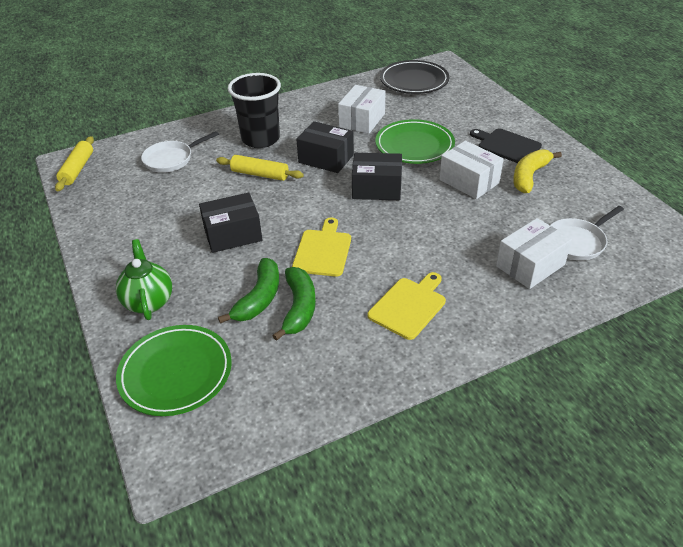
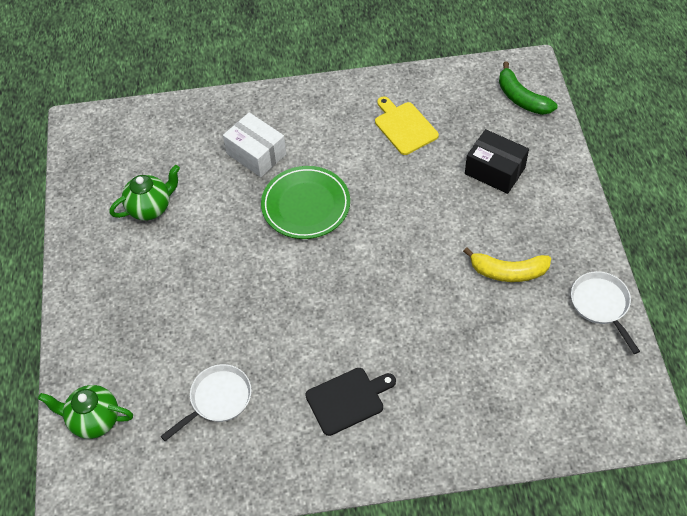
black box: [199,192,262,253] [297,121,354,173] [352,153,402,200] = 3 -> [465,129,529,194] = 1
black cup: [228,73,281,148] = 1 -> none = 0
black plate: [380,60,449,94] = 1 -> none = 0
green banana: [218,258,279,324] [272,267,316,341] = 2 -> [499,62,557,115] = 1
green plate: [116,325,232,416] [375,119,455,164] = 2 -> [261,166,350,239] = 1
green teapot: [116,239,172,320] = 1 -> [38,385,133,439] [110,165,180,220] = 2
white box: [338,85,386,134] [439,140,504,199] [496,218,572,289] = 3 -> [223,113,286,177] = 1
yellow cutting board: [292,217,351,277] [368,272,446,340] = 2 -> [375,96,439,155] = 1
yellow rolling pin: [55,136,94,191] [216,155,304,181] = 2 -> none = 0

